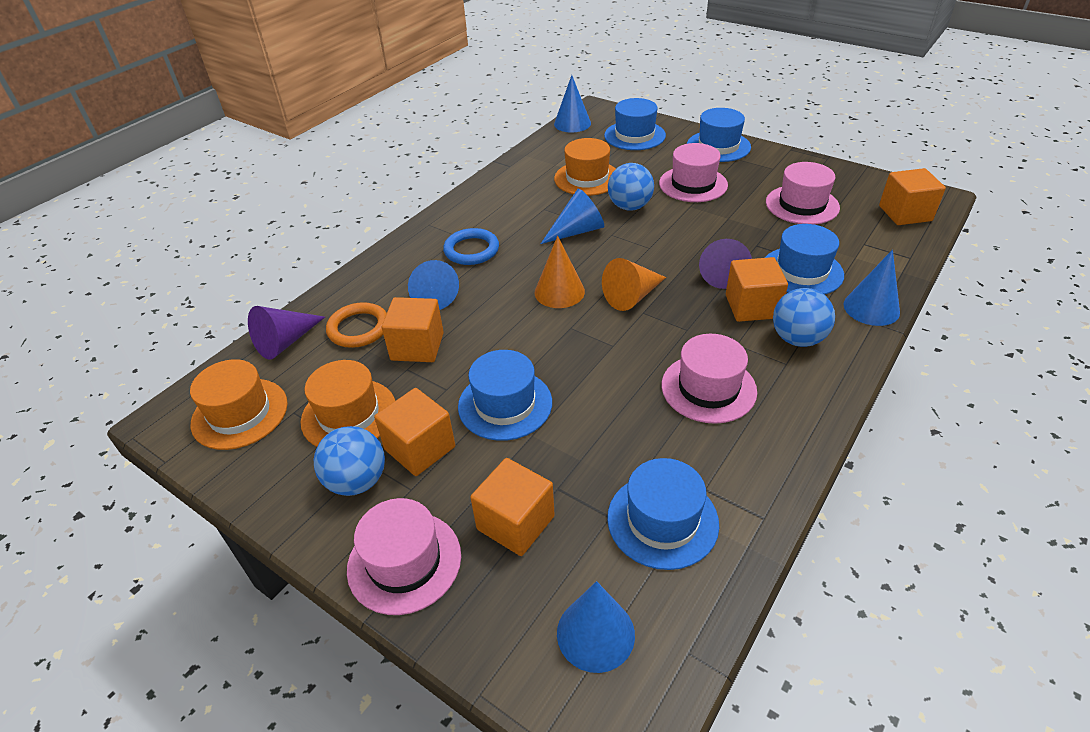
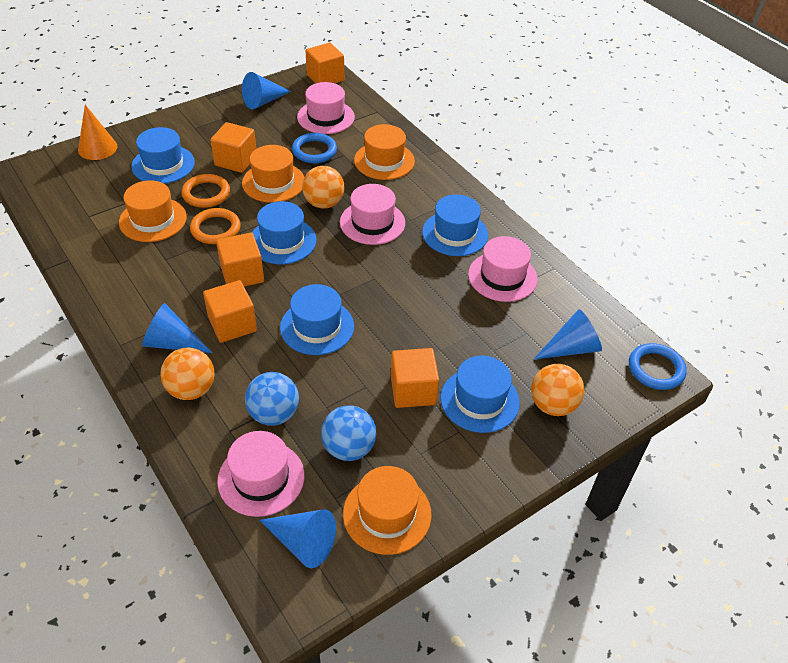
blue ball: [314,426,385,496] [608,163,654,211] [773,288,835,347] = 3 -> [245,372,299,426] [321,405,376,461] = 2
blue cone: [408,260,459,310] [541,189,604,244] [554,75,591,132] [557,581,635,673] [843,250,900,326] = 5 -> [142,303,213,353] [242,72,291,109] [259,509,336,568] [534,309,602,359] = 4
blue ring: [443,228,499,265] = 1 -> [292,133,337,163] [629,343,687,390] = 2
orange ball: none = 0 -> [160,348,215,400] [302,166,344,209] [531,364,584,416] = 3
orange cone: [535,236,585,308] [602,258,666,311] = 2 -> [78,105,117,160] = 1
orange hat: [190,359,288,450] [301,360,395,447] [554,138,616,196] = 3 -> [119,180,187,242] [242,145,304,203] [343,466,432,555] [354,124,415,180] = 4
orange ring: [326,302,387,348] = 1 -> [181,174,230,208] [190,208,241,244] = 2
purple cone: [248,306,325,359] [699,239,752,289] = 2 -> none = 0

